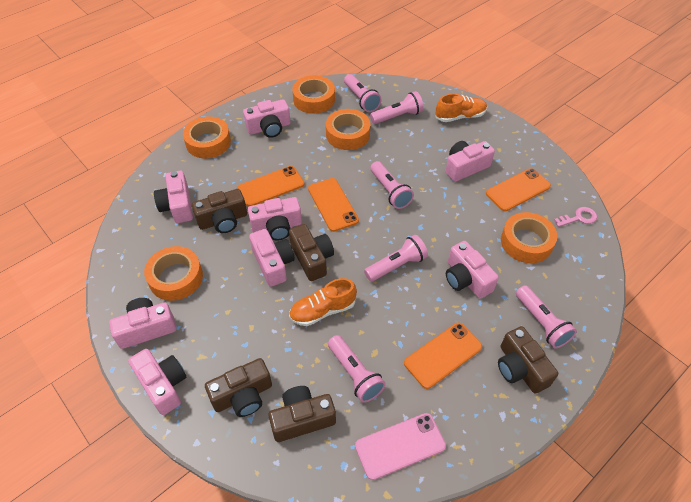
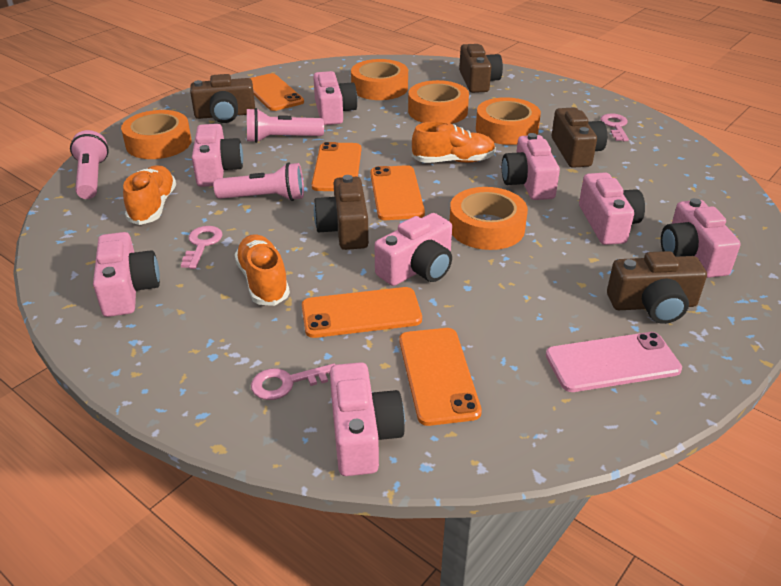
orange phone: [237,166,304,207] [308,178,359,232] [404,323,482,389] [486,168,551,211] = 4 -> [250,73,304,111] [302,287,422,338] [312,142,361,191] [370,165,425,220] [399,328,482,426] = 5
orange shoe: [289,278,357,326] [435,94,487,122] = 2 -> [123,165,176,225] [235,234,290,306] [412,121,496,163] = 3
pink flashlight: [328,335,386,403] [344,74,382,112] [364,235,428,282] [370,91,424,124] [371,161,414,209] [516,285,577,349] = 6 -> [70,130,109,199] [214,162,304,201] [247,108,324,143] = 3
pink key: [554,207,597,227] = 1 -> [181,226,223,269] [251,364,335,400] [600,113,629,141] = 3

